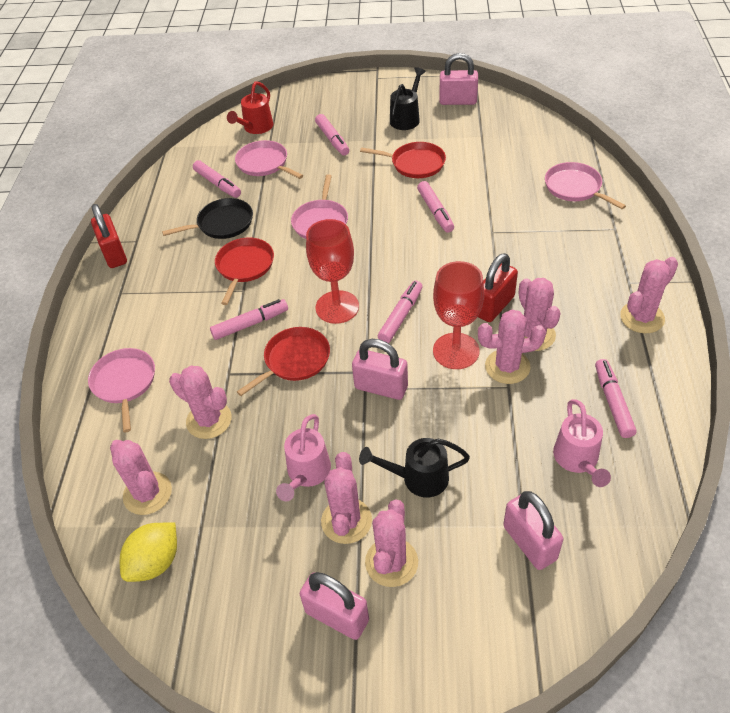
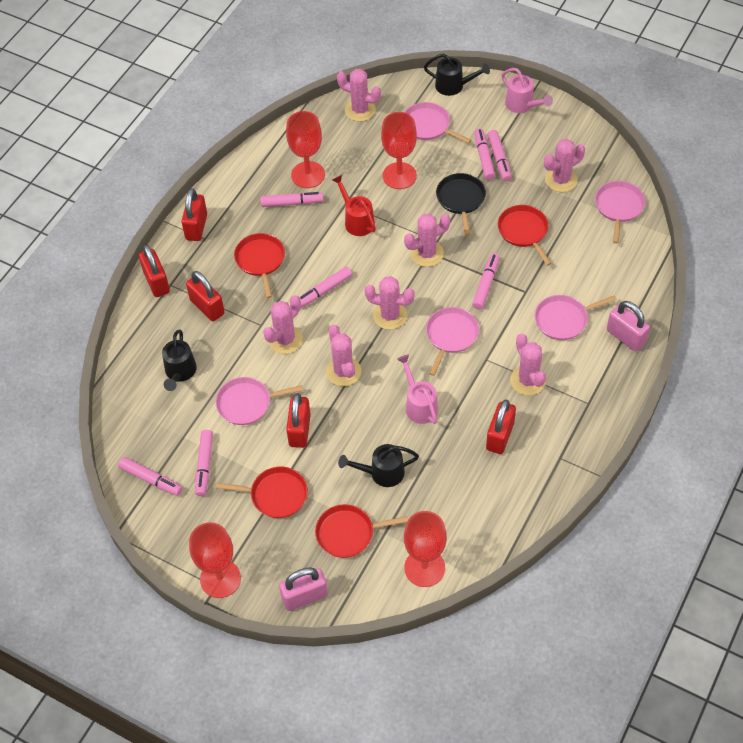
black watering can: [359,438,470,497] [390,67,426,130] = 2 -> [162,329,197,391] [338,444,419,487] [424,54,490,96] = 3
pink marker: [193,160,241,198] [210,299,288,340] [315,114,349,156] [378,281,423,343] [417,181,454,233] [595,359,637,438] = 6 -> [118,457,182,496] [195,430,213,496] [261,192,323,207] [300,266,352,308] [472,253,500,310] [474,128,495,180] [487,130,512,181] = 7
pink padlock: [300,572,369,640] [352,339,408,400] [439,53,478,105] [503,491,563,570] = 4 -> [279,567,328,611] [607,301,650,351] = 2
pink pan: [88,348,155,432] [235,140,303,179] [291,174,348,239] [545,162,626,209] = 4 -> [215,377,303,425] [404,102,471,144] [426,307,479,376] [535,295,617,340] [595,181,646,244] = 5
red goblet: [306,219,359,324] [433,261,484,369] = 2 -> [189,522,241,598] [286,111,325,188] [381,112,417,189] [404,511,447,587] = 4
red padlock: [91,204,127,268] [478,253,518,322] = 2 -> [139,245,170,297] [181,188,207,241] [186,271,225,321] [286,393,311,448] [486,400,516,454] = 5
red pan: [215,238,274,305] [237,327,330,396] [360,142,446,178] = 3 -> [216,467,308,518] [234,233,285,298] [315,504,408,558] [498,205,552,266] = 4
yellow lemon: [120,522,177,582] = 1 -> none = 0

